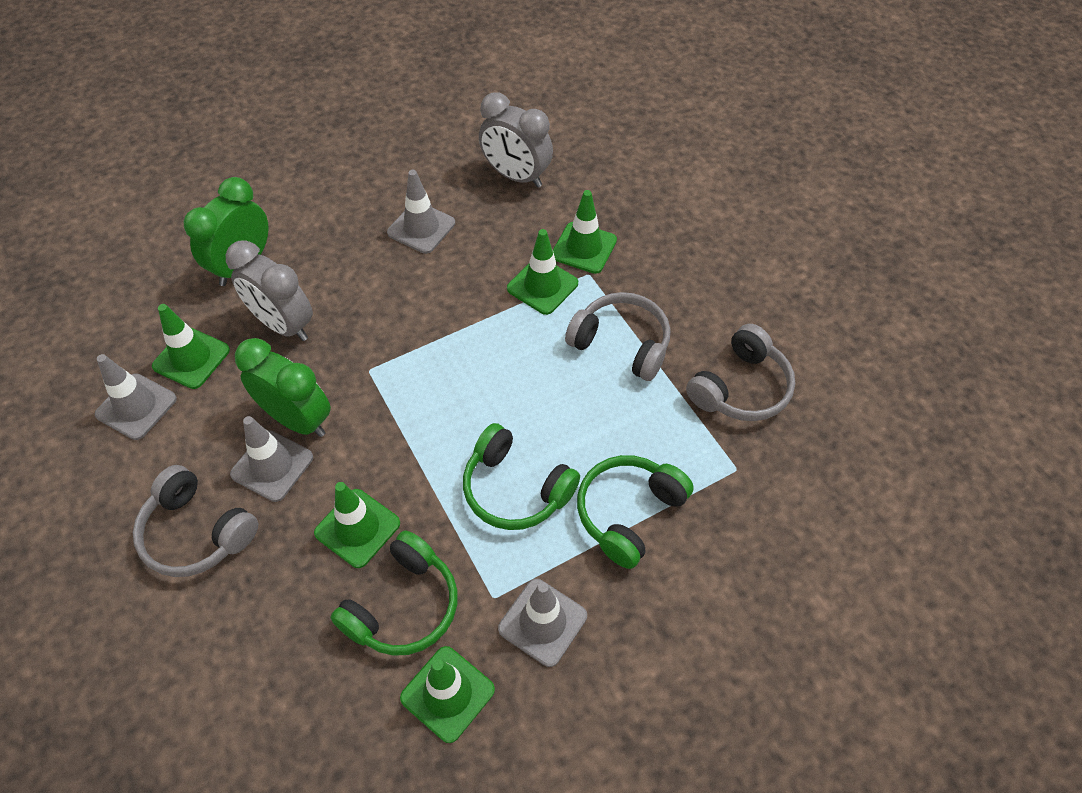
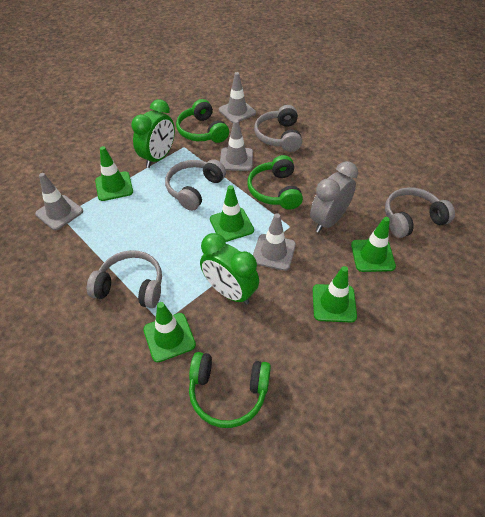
grey clock: [226,240,313,341] [479,93,553,188] = 2 -> [310,161,358,233] = 1
grey headphones: [133,465,258,577] [565,292,670,381] [686,324,795,421] = 3 -> [87,250,162,308] [165,159,226,211] [254,105,302,152] [385,187,455,238] = 4

